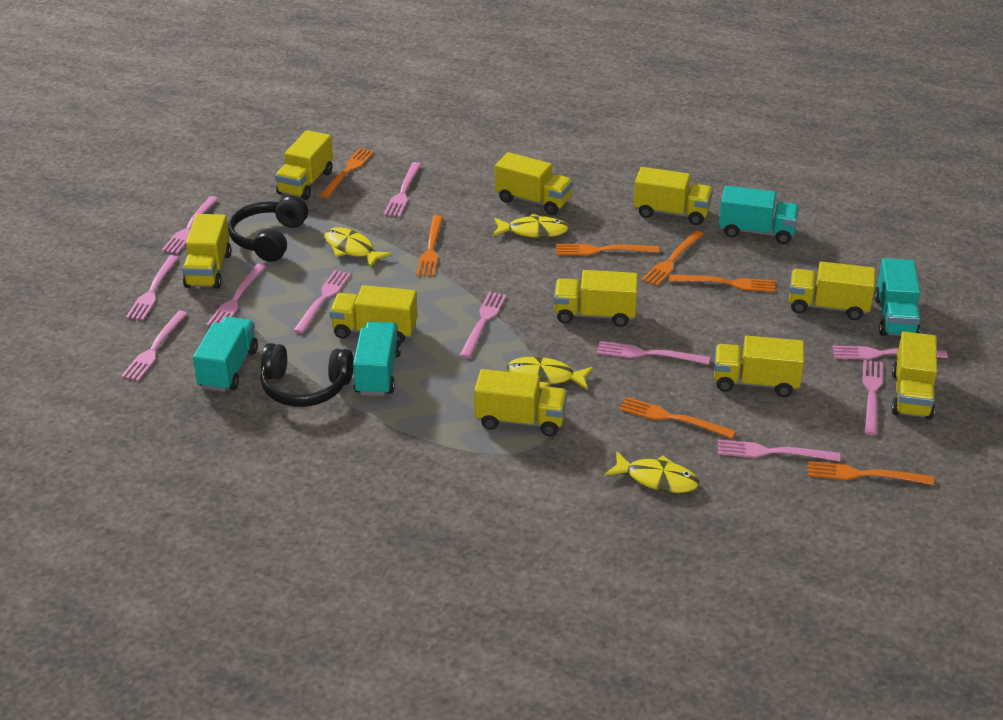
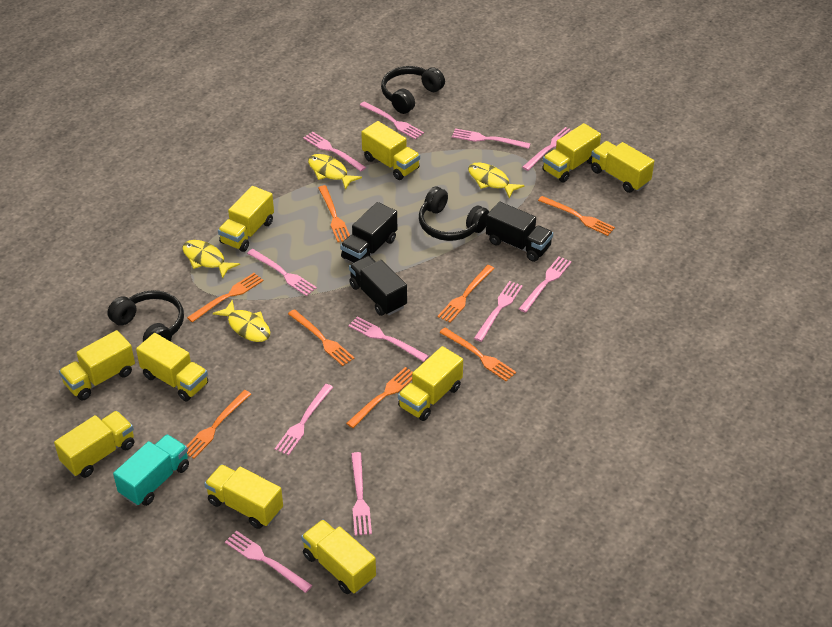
black headphones: [228,195,308,262] [260,343,354,407] = 2 -> [107,290,184,342] [381,66,445,114] [419,187,489,241] = 3
black truck: none = 0 -> [340,202,397,263] [349,256,407,316] [486,202,553,262] = 3
orange fork: [320,148,374,198] [417,215,443,276] [556,244,659,255] [619,397,736,439] [641,230,704,286] [669,275,775,292] [808,461,934,485] = 7 -> [186,390,251,459] [187,273,264,322] [288,309,355,366] [318,185,350,242] [346,367,413,428] [438,265,495,323] [439,328,516,381] [538,196,615,236] = 8
turquoise truck: [193,317,258,392] [353,322,401,396] [719,186,799,244] [874,258,920,336] = 4 -> [113,434,189,506] = 1

